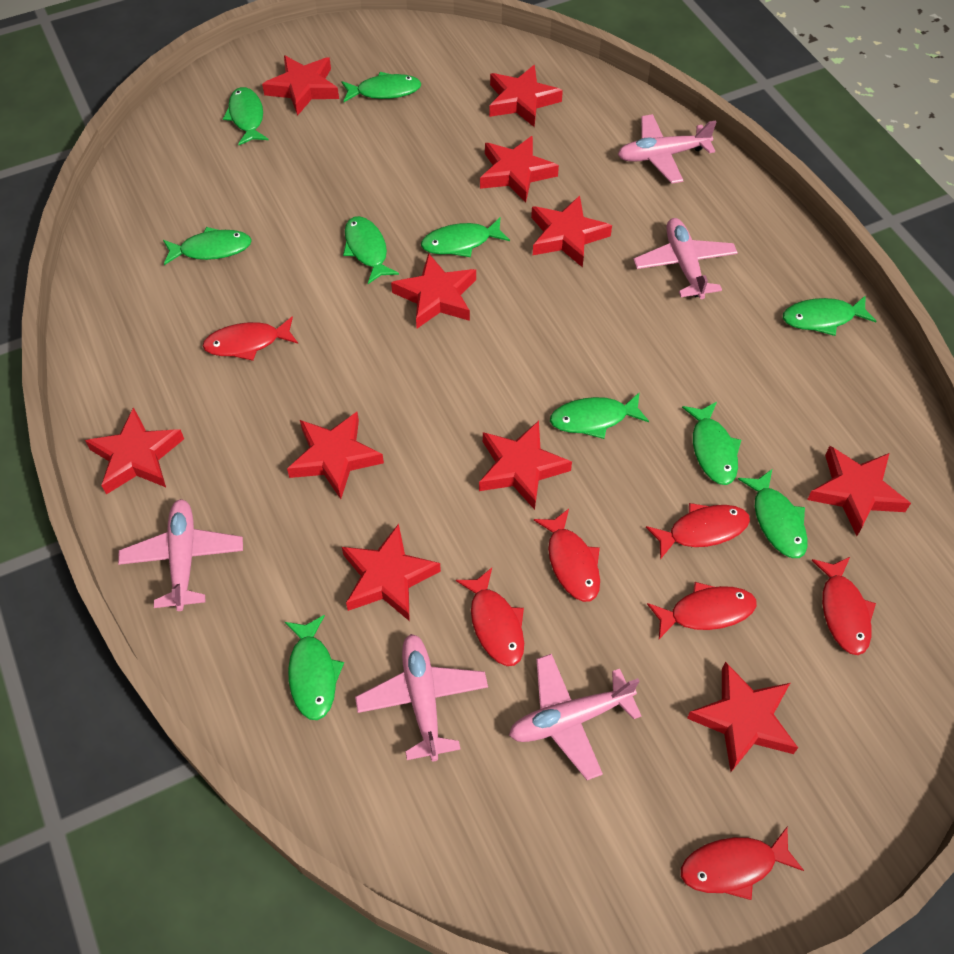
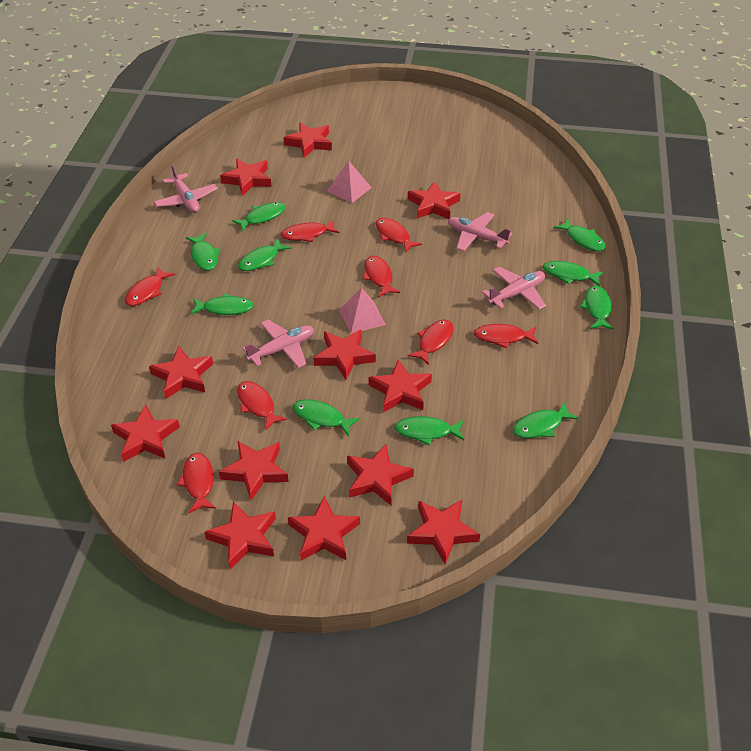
pink plane: [118,499,243,611] [355,634,488,761] [509,654,641,780] [617,114,716,184] [633,218,738,299] = 5 -> [154,164,218,213] [242,319,314,368] [448,212,512,252] [482,266,546,310] = 4
pink pyramid: none = 0 -> [327,161,372,203] [339,288,386,334] = 2
red fish: [202,316,298,361] [456,568,524,666] [534,509,600,602] [646,503,750,560] [647,582,757,639] [681,827,804,900] [812,557,876,655] = 7 -> [125,267,175,306] [177,453,216,513] [237,381,287,431] [281,219,339,242] [363,256,400,297] [376,218,422,253] [408,319,453,365] [474,324,538,348] = 8
red star: [85,407,184,494] [262,55,339,116] [287,412,384,499] [342,524,441,621] [391,253,476,328] [479,421,572,510] [480,136,559,203] [489,65,563,127] [531,196,612,267] [687,662,798,772] [807,446,911,536] = 11 -> [111,405,180,462] [149,346,213,399] [204,501,276,569] [219,441,289,500] [220,159,272,196] [283,123,332,157] [288,496,360,561] [313,330,376,380] [347,444,414,505] [368,359,432,412] [407,500,480,565] [408,181,460,219] = 12

